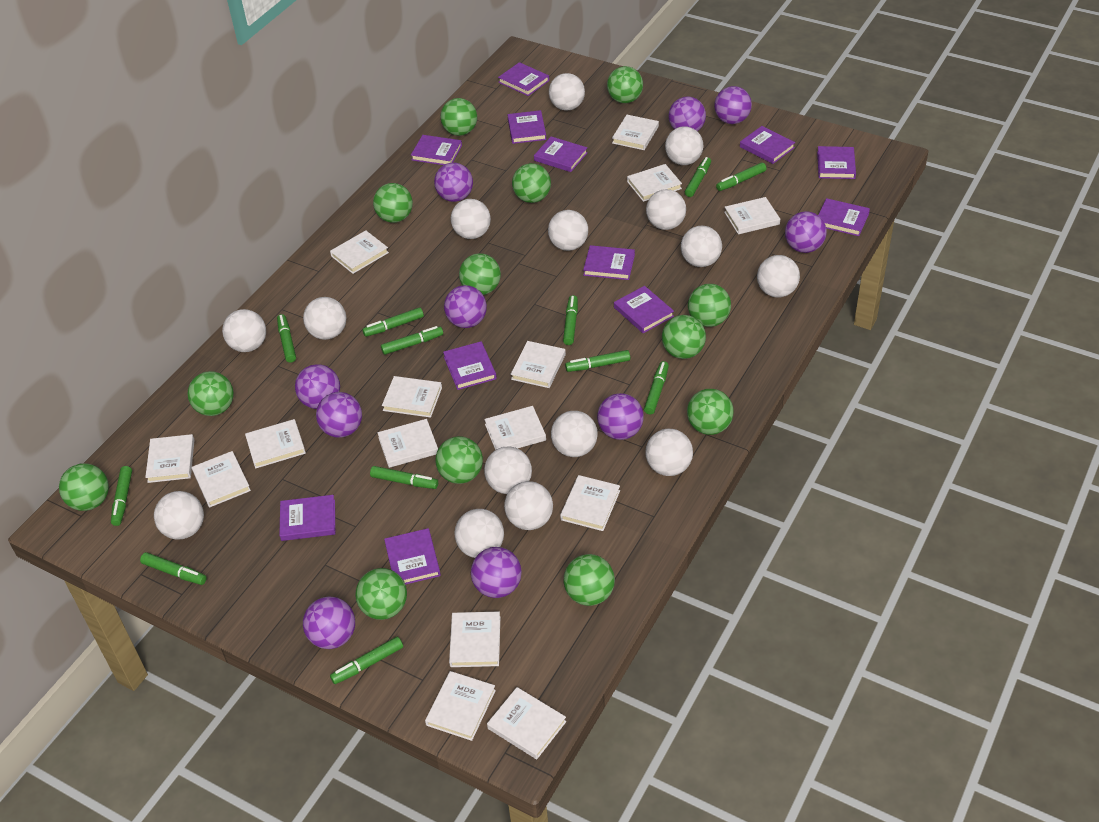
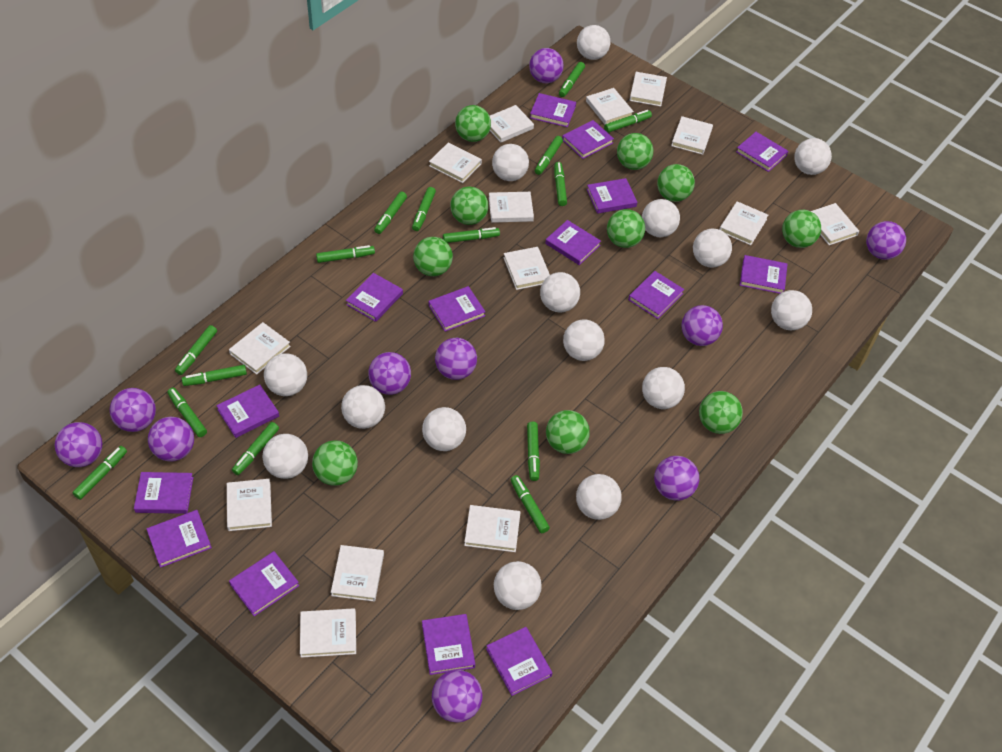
green ball: [59,463,109,511] [187,371,234,416] [355,568,407,620] [373,183,413,223] [436,436,483,484] [440,98,477,136] [459,253,501,295] [512,163,551,203] [564,554,615,606] [607,66,643,103] [662,315,706,359] [687,389,733,435] [688,284,731,327] = 13 -> [312,440,358,486] [413,237,453,276] [450,187,488,225] [455,105,491,142] [546,410,590,454] [607,209,645,248] [617,133,653,170] [657,164,695,202] [699,391,743,434] [782,210,821,248] = 10
green marker: [111,466,132,526] [140,552,207,585] [277,314,296,363] [330,636,403,684] [362,307,424,337] [370,466,438,489] [381,326,443,355] [563,295,578,345] [565,350,630,372] [644,361,669,414] [685,157,711,197] [716,163,766,191] = 12 -> [72,446,127,500] [167,388,207,437] [175,325,217,375] [182,365,247,386] [232,422,279,475] [316,245,375,263] [374,191,407,234] [412,187,436,231] [443,227,500,243] [510,475,550,533] [527,422,540,481] [535,136,563,175] [554,162,567,206] [559,62,585,97] [604,110,652,133] = 15
purple book: [279,495,335,541] [384,528,441,585] [411,135,462,165] [443,342,497,390] [498,62,549,96] [508,110,546,144] [534,137,588,172] [583,245,635,280] [614,286,674,333] [740,126,795,164] [817,146,856,179] [818,198,870,236] = 12 -> [134,472,193,514] [146,510,212,568] [216,385,279,438] [229,551,299,616] [346,273,403,322] [422,614,475,675] [429,286,485,332] [486,627,552,696] [530,93,576,127] [545,220,601,265] [562,120,614,159] [587,178,637,214] [628,271,684,319] [736,132,788,172] [740,255,788,294] = 15
white book: [145,434,194,483] [192,451,251,508] [245,419,306,469] [330,230,389,274] [377,419,438,468] [382,376,442,418] [425,671,496,741] [449,612,500,667] [484,406,546,450] [487,687,566,759] [511,341,566,388] [560,475,620,531] [612,115,659,150] [627,164,682,202] [724,197,780,234] = 15 -> [227,479,272,531] [229,322,291,375] [300,608,356,658] [331,545,384,602] [429,142,482,183] [464,505,521,552] [489,192,534,223] [490,105,534,143] [503,247,550,290] [586,88,634,125] [630,72,667,106] [671,116,713,155] [719,201,768,245] [811,203,859,245] = 14

